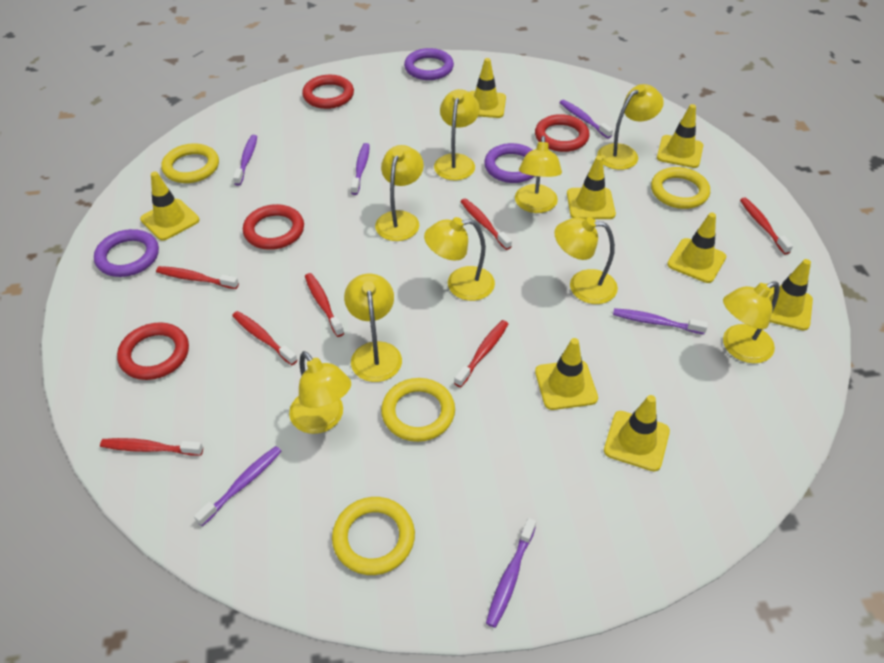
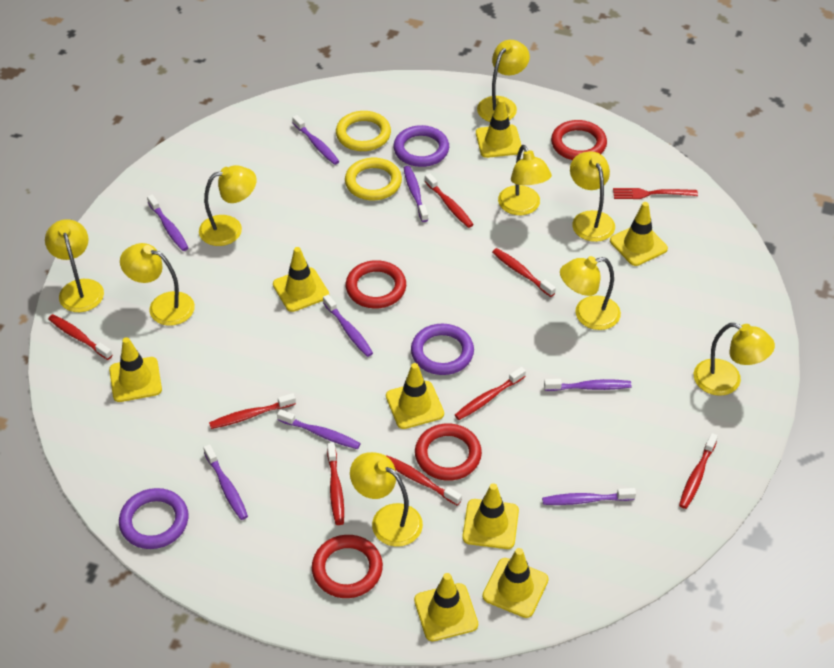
purple toothbrush: [194,446,282,526] [233,135,257,186] [351,143,370,195] [486,518,536,628] [559,100,613,139] [613,308,708,334] = 6 -> [147,195,188,251] [203,444,248,520] [277,409,361,449] [292,115,340,165] [323,294,373,357] [404,166,428,222] [542,488,636,505] [544,379,632,391] = 8
red fork: none = 0 -> [613,188,698,199] = 1
red toothbrush: [100,438,203,456] [156,266,239,289] [232,311,297,365] [305,273,344,337] [454,320,508,387] [460,198,512,250] [740,197,793,255] = 7 -> [48,314,112,360] [209,393,296,429] [327,443,344,525] [386,455,462,506] [425,173,474,228] [455,367,526,420] [492,248,556,297] [679,433,718,509] = 8
yellow ring: [161,143,219,183] [332,497,415,575] [381,378,455,442] [651,167,710,209] = 4 -> [336,111,391,151] [345,158,402,200] = 2

